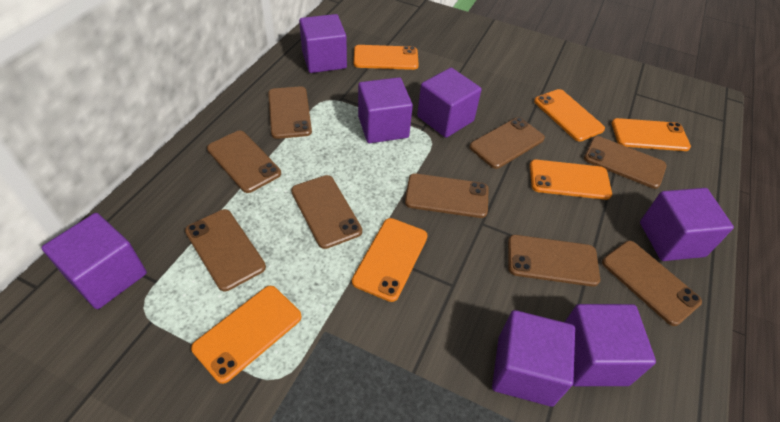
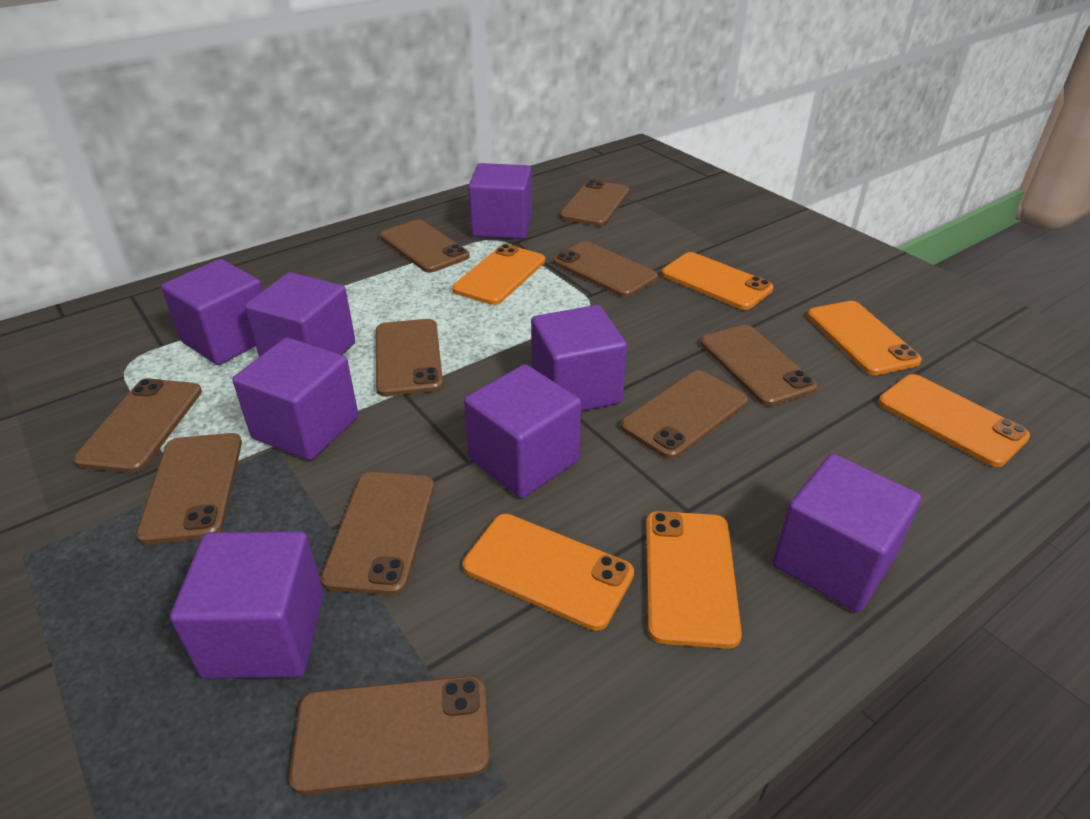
brown phone: [185,209,266,291] [207,131,281,193] [268,86,312,139] [291,175,362,249] [405,173,489,218] [469,117,545,169] [508,235,600,287] [584,136,667,189] [602,241,702,326] = 9 -> [74,378,202,473] [136,433,242,545] [289,676,490,795] [320,472,434,596] [376,319,443,396] [380,220,470,273] [553,241,658,297] [560,179,629,226] [621,370,748,459] [700,325,817,406] = 10
purple cube: [42,213,147,309] [299,14,347,73] [358,77,413,143] [417,68,482,138] [492,310,575,407] [565,304,656,386] [640,188,734,261] = 7 -> [161,259,263,365] [170,531,324,679] [233,337,358,460] [245,272,355,357] [464,364,581,498] [468,163,532,239] [531,305,627,411] [772,454,921,612] = 8

